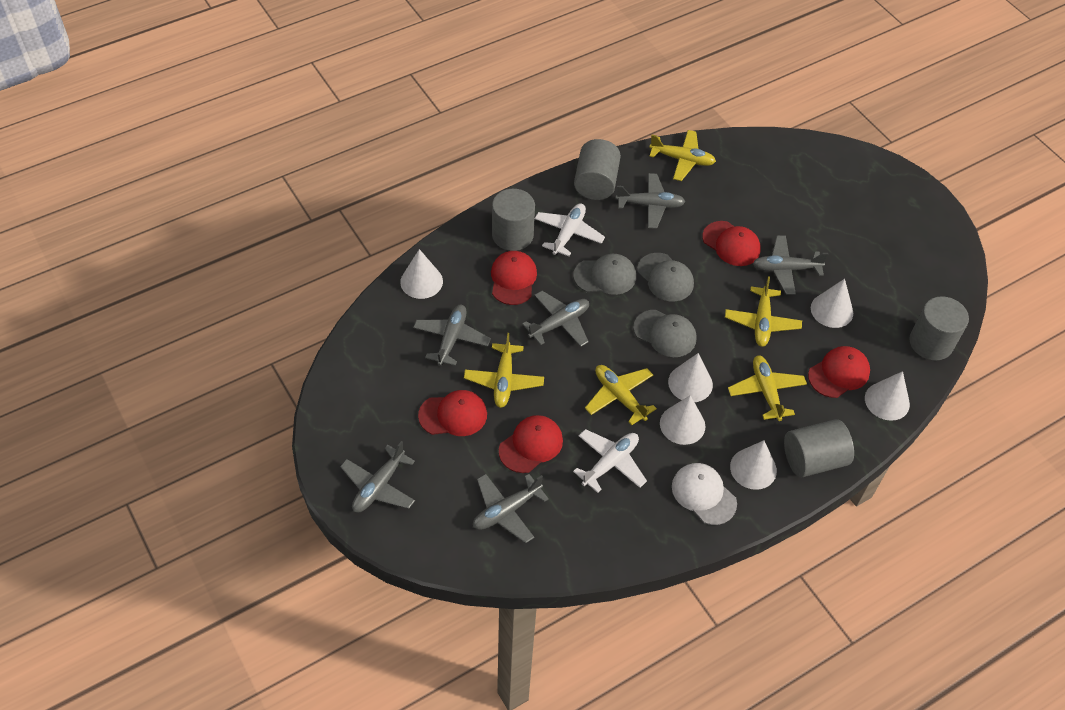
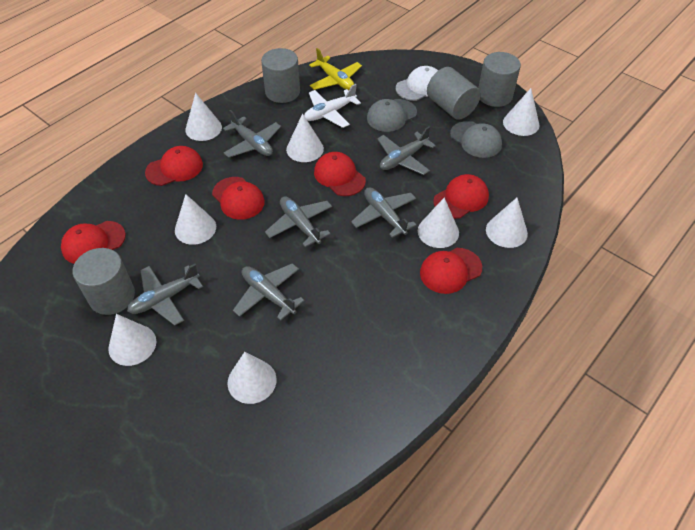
grey cap: [573,254,636,295] [633,310,697,357] [637,253,694,302] = 3 -> [367,99,417,132] [450,121,502,158] = 2
red cap: [418,390,487,436] [491,251,537,305] [499,415,563,473] [702,221,761,266] [808,346,870,398] = 5 -> [61,221,126,264] [145,146,203,186] [212,177,265,220] [314,152,366,196] [420,248,482,294] [433,174,489,219] = 6
white cone: [400,249,443,299] [660,395,705,445] [668,353,713,402] [730,440,777,490] [811,279,853,328] [865,371,910,421] = 6 -> [108,314,156,366] [175,194,216,245] [185,93,222,141] [227,352,277,404] [286,113,324,162] [418,198,459,248] [486,198,528,248] [503,88,539,136] = 8
white plane: [535,203,605,257] [573,429,647,493] = 2 -> [304,84,361,128] = 1
yellow plane: [464,333,544,408] [585,365,657,425] [649,130,716,181] [725,276,802,347] [728,355,807,421] = 5 -> [309,48,362,90] = 1

